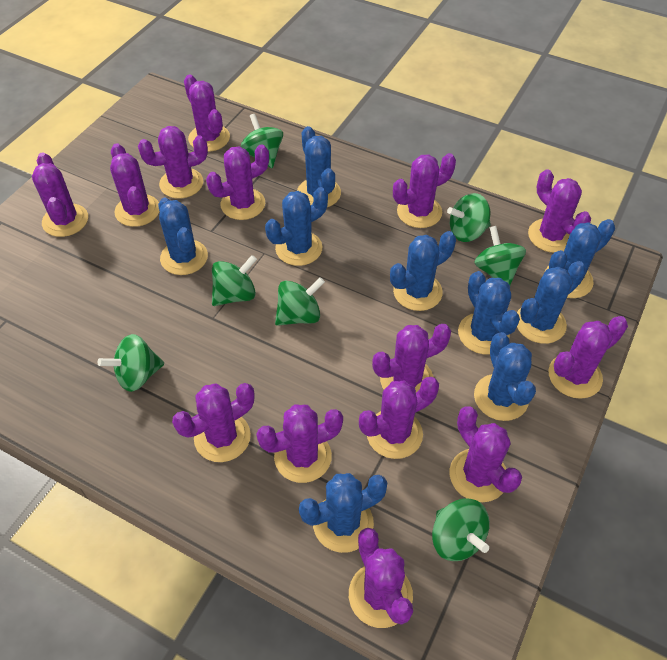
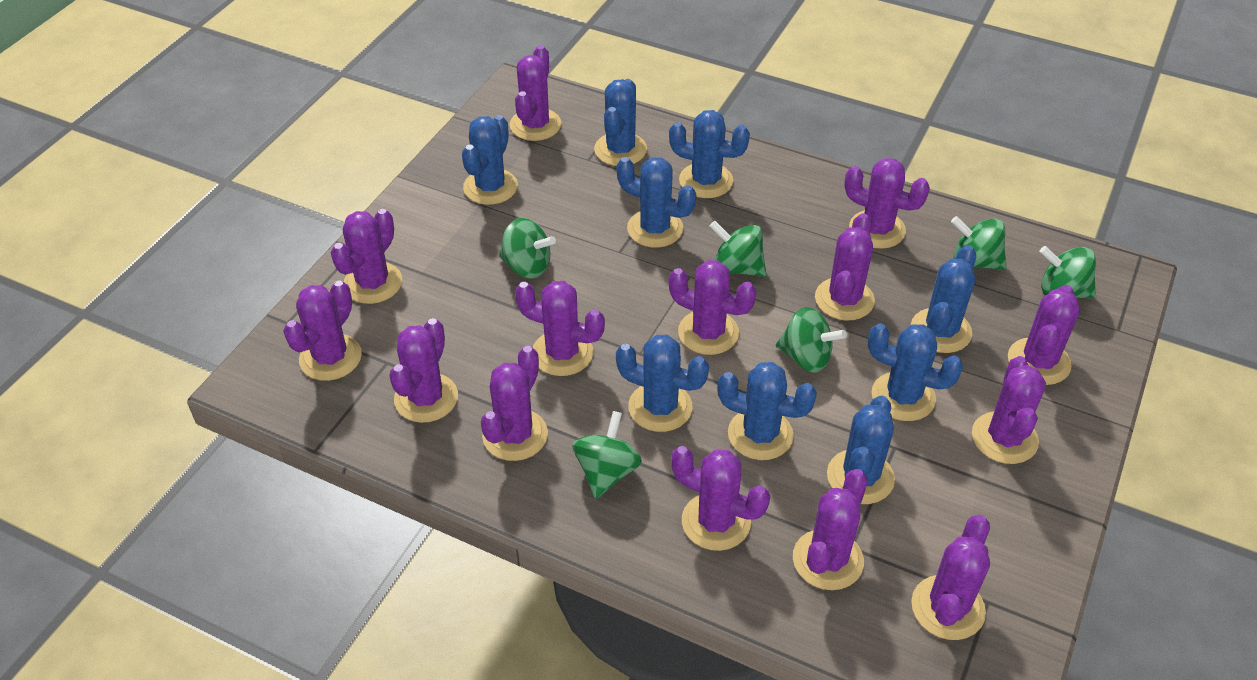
green spinning top: [98,334,164,392] [212,255,257,306] [241,114,283,168] [275,277,325,326] [432,499,490,561] [447,193,491,242] [474,226,526,285] = 7 -> [499,218,556,278] [572,411,642,499] [709,221,766,277] [776,307,847,372] [951,216,1007,270] [1040,246,1096,298] = 6

